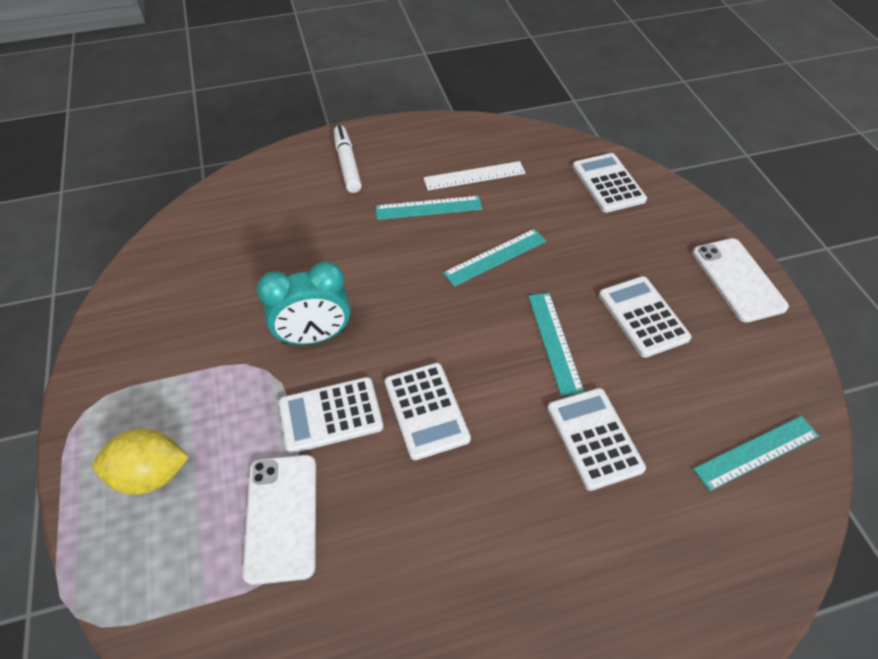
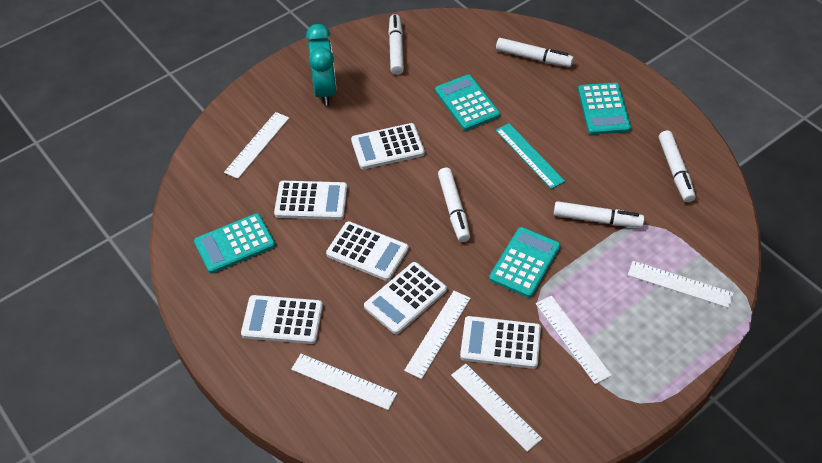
turquoise calculator: none = 0 -> [194,213,275,274] [435,75,500,131] [489,227,560,298] [578,83,631,135] = 4
turquoise ruler: [375,196,482,220] [443,229,546,287] [528,293,584,396] [693,416,819,491] = 4 -> [496,123,565,189] = 1
white calculator: [278,377,384,454] [385,363,471,460] [547,388,646,491] [573,153,647,213] [599,276,691,358] = 5 -> [241,295,323,344] [274,181,347,220] [326,221,409,281] [351,123,425,169] [364,262,447,334] [460,316,541,369] = 6
white marker: [334,125,362,193] = 1 -> [388,14,404,75] [438,168,470,242] [496,38,574,67] [554,201,644,228] [659,130,696,202] = 5
white phone: [242,455,316,585] [693,238,789,322] = 2 -> none = 0
white ruler: [423,161,526,190] = 1 -> [224,112,289,179] [291,354,397,410] [404,291,471,379] [451,364,542,452] [536,296,612,384] [628,261,734,308] = 6
yellow lemon: [92,429,189,495] = 1 -> none = 0

